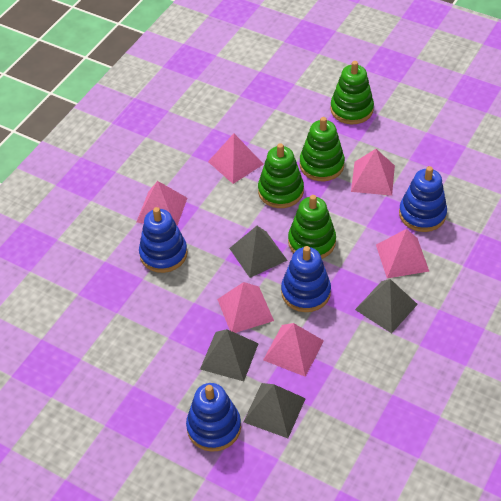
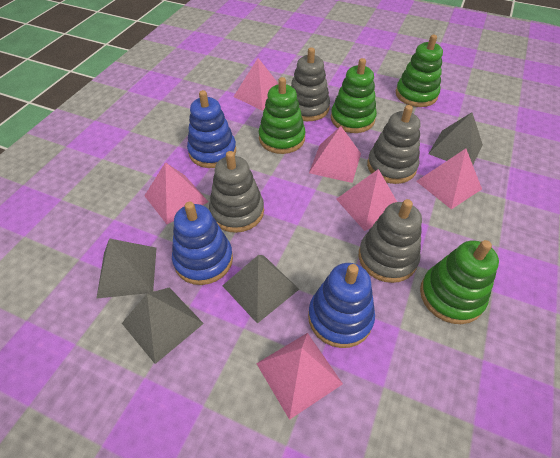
blue stacking toy: [139,207,188,273] [186,383,241,452] [281,246,331,312] [399,166,447,232] = 4 -> [172,202,233,285] [187,90,236,168] [308,263,375,348] = 3
grey stacking toy: none = 0 -> [209,151,264,233] [291,47,330,121] [359,199,422,283] [367,105,420,184] = 4

